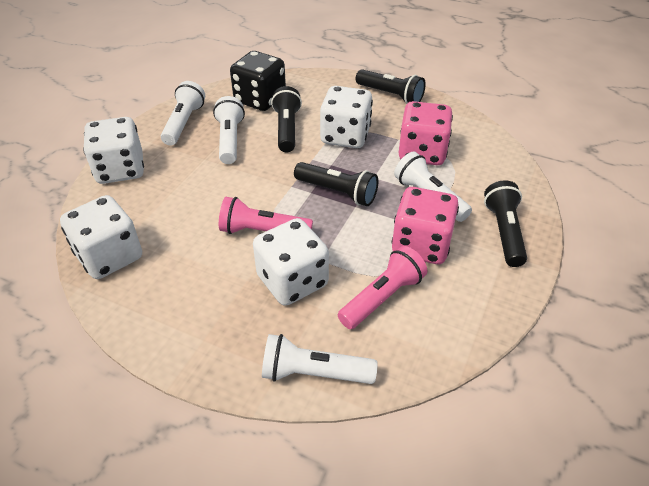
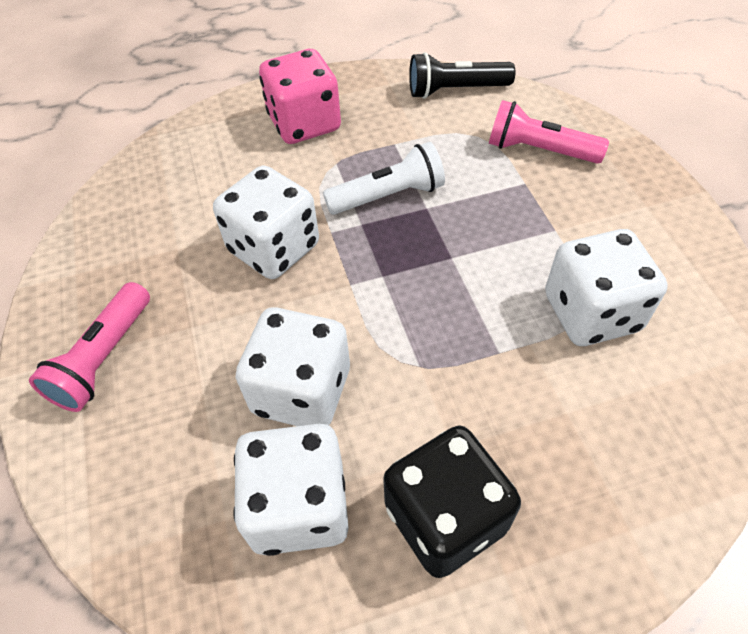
black flashlight: [271,86,302,152] [294,162,378,206] [356,69,426,104] [484,180,527,267] = 4 -> [409,52,515,99] = 1
pink dice: [392,187,459,264] [399,101,453,165] = 2 -> [259,49,341,144] = 1
white flashlight: [161,81,205,145] [213,96,245,164] [262,334,378,384] [394,152,472,222] = 4 -> [323,142,445,215] = 1

